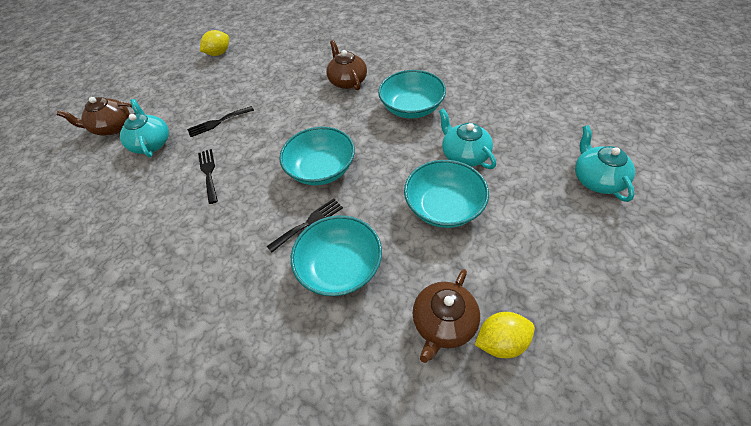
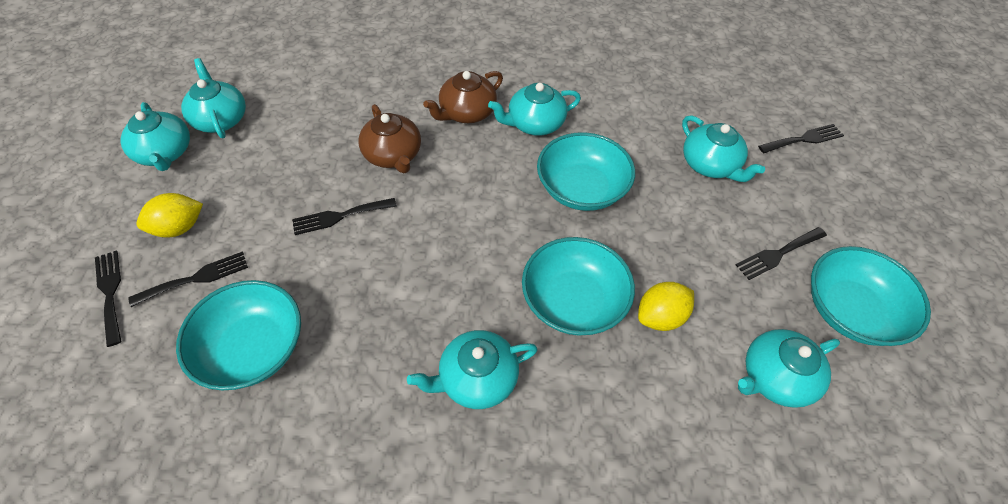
black fork: [187,106,254,137] [198,149,218,204] [267,198,343,253] = 3 -> [95,250,122,347] [128,251,248,307] [292,198,397,235] [736,227,827,280] [758,124,844,153] = 5
brown teapot: [57,97,135,135] [326,40,367,90] [412,269,480,363] = 3 -> [359,104,421,173] [423,71,503,123] = 2
turquoise teapot: [120,99,169,157] [439,108,496,169] [575,125,635,202] = 3 -> [121,102,190,171] [181,58,246,138] [407,330,538,409] [488,83,581,136] [682,115,765,182] [738,329,840,408] = 6

